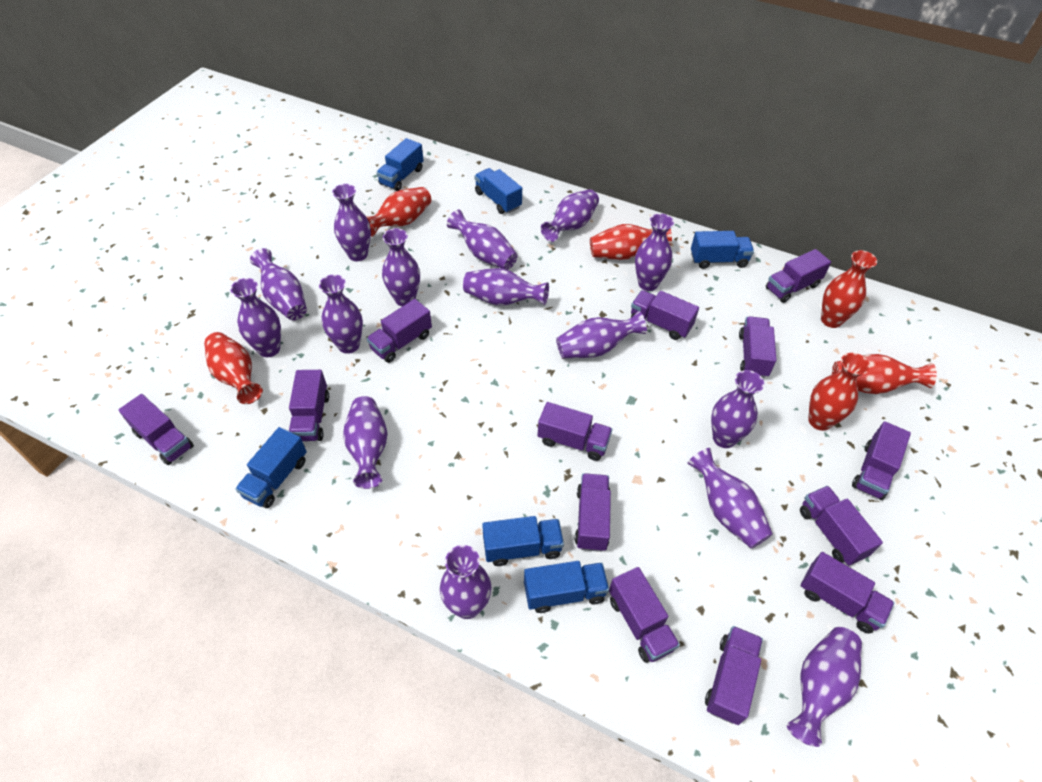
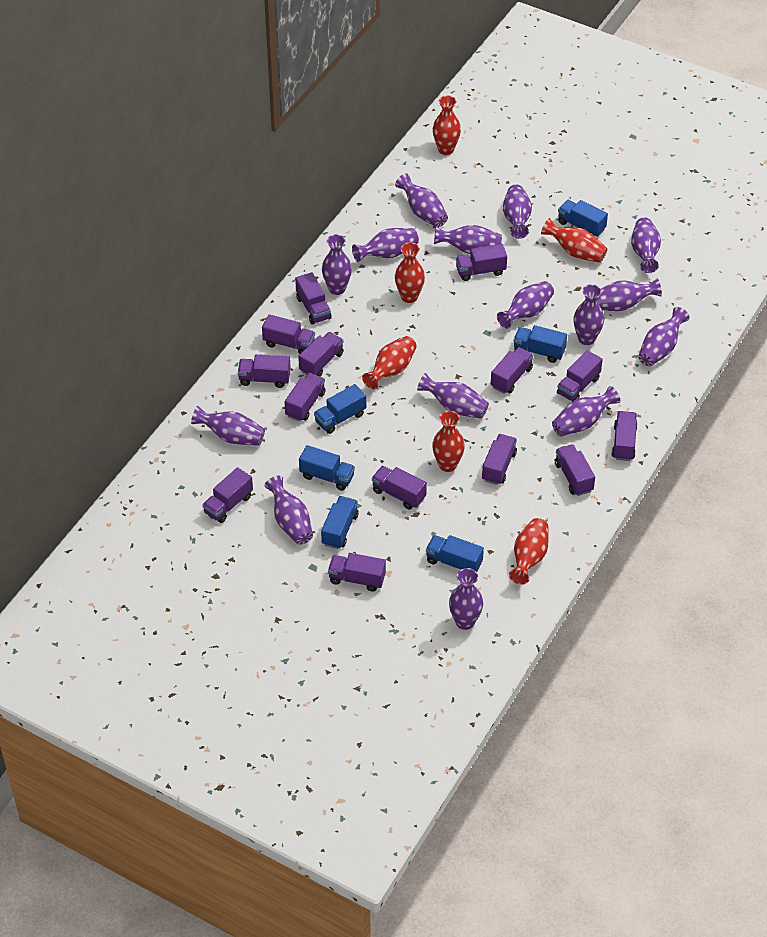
purple truck: [119,394,194,465] [289,370,329,441] [367,299,432,363] [538,402,612,461] [575,473,611,552] [609,567,680,663] [631,290,699,340] [705,626,763,725] [739,316,777,378] [766,249,831,303] [800,486,883,566] [801,552,894,634] [852,421,911,500] = 13 -> [202,467,253,523] [238,354,291,388] [262,314,315,354] [284,373,326,422] [295,272,332,324] [298,332,344,376] [328,553,386,592] [372,466,427,510] [456,244,507,281] [482,434,517,485] [491,347,533,394] [555,444,595,496] [557,350,603,401] [611,411,638,461] = 14

